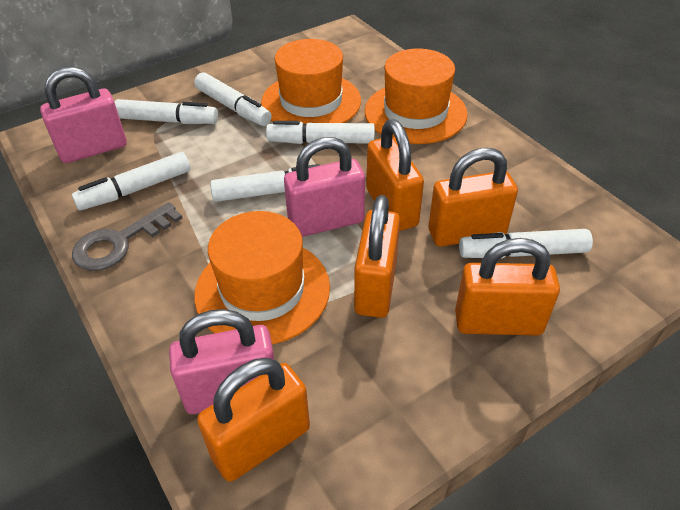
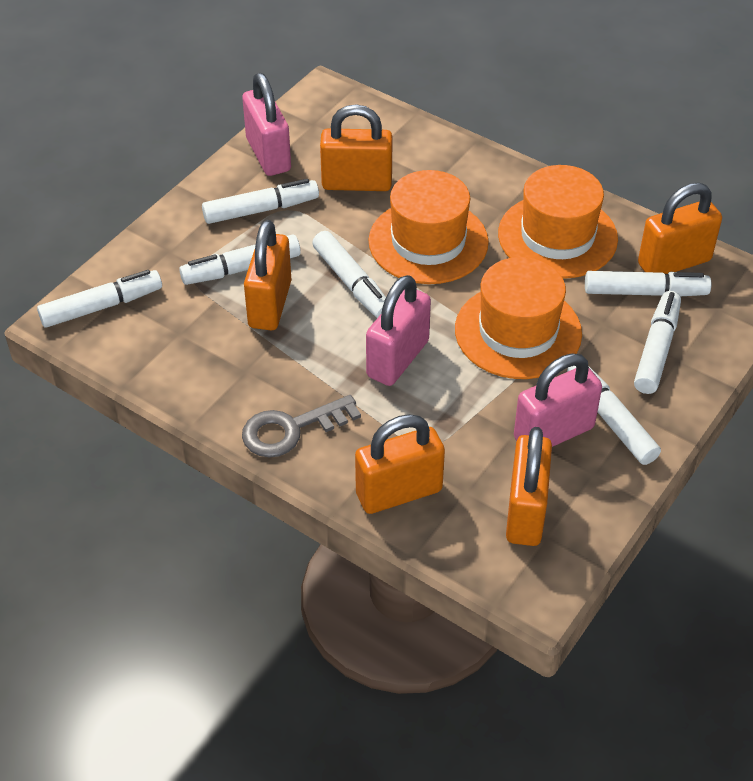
white marker: [72,152,190,210] [115,99,218,124] [194,72,272,126] [210,164,320,202] [266,121,375,144] [459,229,593,259] = 6 -> [37,270,162,328] [179,234,301,285] [202,179,319,224] [312,231,386,318] [567,366,661,465] [585,271,711,296] [634,291,681,394] = 7

